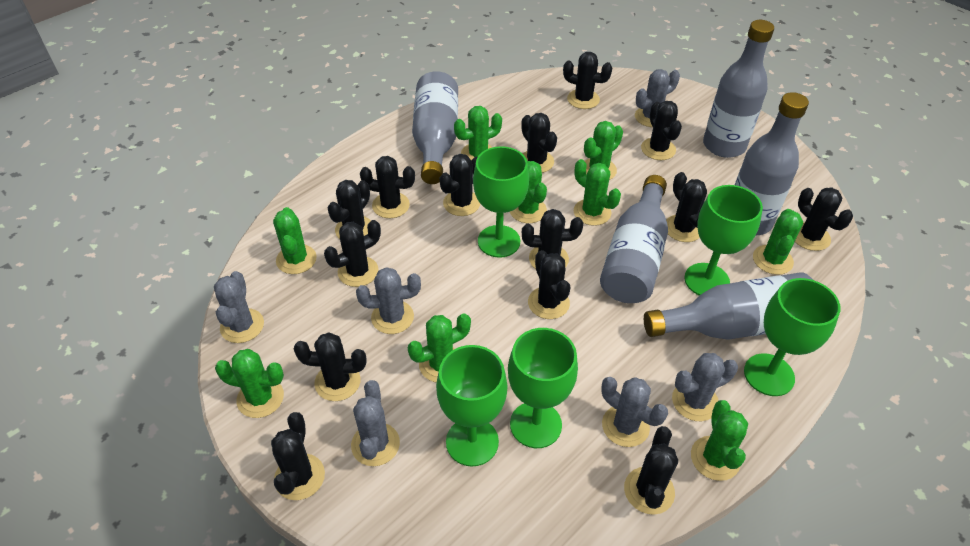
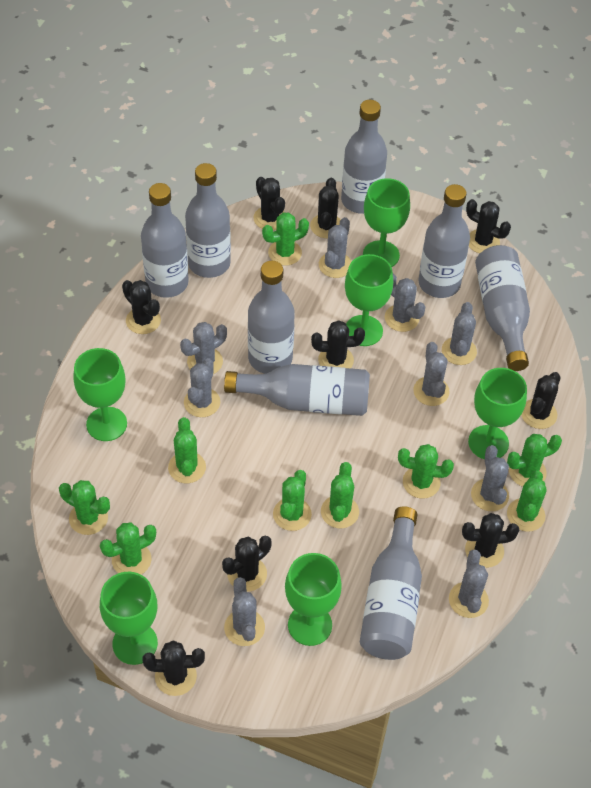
black cactus: [271,412,325,500] [294,333,366,401] [324,220,381,287] [328,180,371,239] [360,156,415,218] [440,154,480,216] [521,113,557,173] [522,209,583,269] [528,250,570,319] [563,52,612,109] [624,426,678,515] [641,101,682,160] [666,172,707,242] [795,187,853,251] = 14 -> [122,280,161,334] [142,640,205,696] [222,536,271,592] [253,177,285,230] [310,178,341,238] [311,320,365,368] [462,513,519,568] [466,199,511,253] [521,372,560,429] = 9
green goblet: [436,345,507,466] [473,146,529,258] [508,328,578,448] [684,185,763,296] [744,278,841,396] = 5 -> [73,348,127,441] [100,572,158,665] [285,553,342,646] [345,254,393,346] [363,178,410,267] [468,368,527,459] = 6
grey bottle: [412,71,458,184] [600,175,668,303] [644,272,813,340] [703,20,774,158] [735,92,809,236] = 5 -> [141,183,189,298] [185,163,231,278] [224,364,370,416] [248,261,295,374] [341,100,387,214] [360,506,422,660] [418,184,470,298] [475,245,530,371] = 8
grey cactus: [214,271,264,343] [351,380,400,466] [356,267,421,334] [601,377,668,447] [635,69,680,127] [672,353,738,421] = 6 -> [180,322,227,374] [184,358,220,417] [224,577,265,646] [319,217,352,278] [385,274,426,332] [413,342,450,406] [442,302,477,365] [449,550,489,618] [471,445,509,511] = 9

